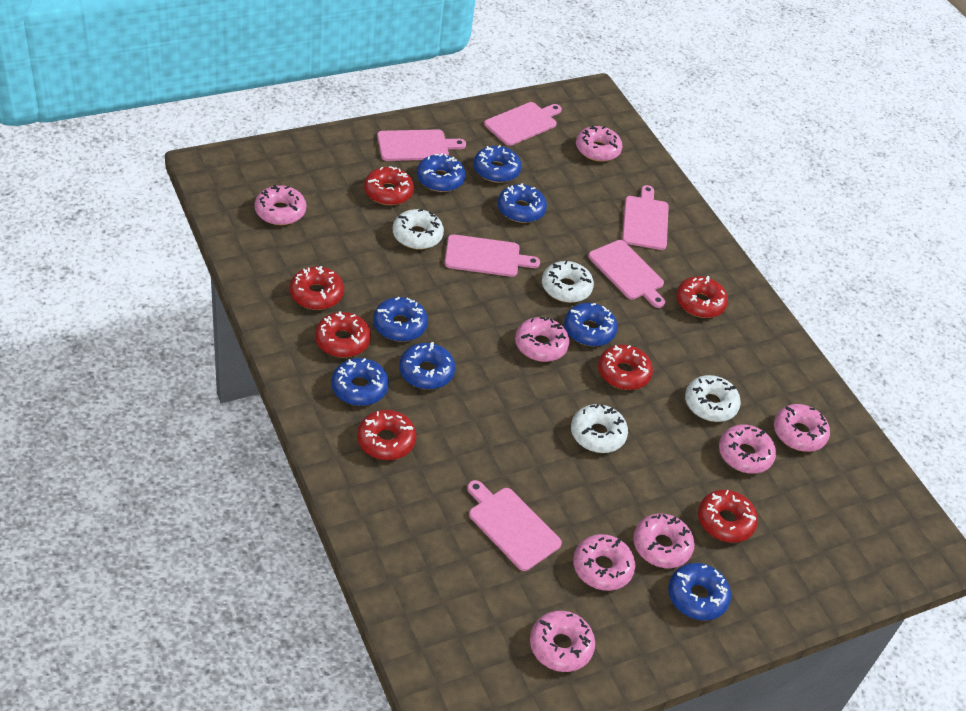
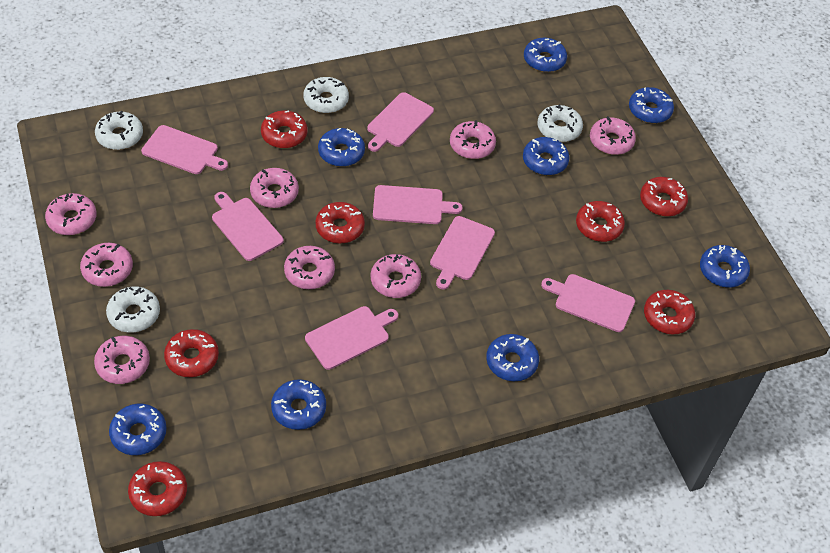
pink cutting board: [377,129,466,161] [445,234,540,277] [467,480,562,571] [484,102,562,146] [588,240,665,308] [622,185,669,250] = 6 -> [141,125,228,174] [212,192,283,261] [305,306,398,370] [367,92,434,152] [373,185,463,224] [430,216,495,290] [541,274,635,332] = 7

